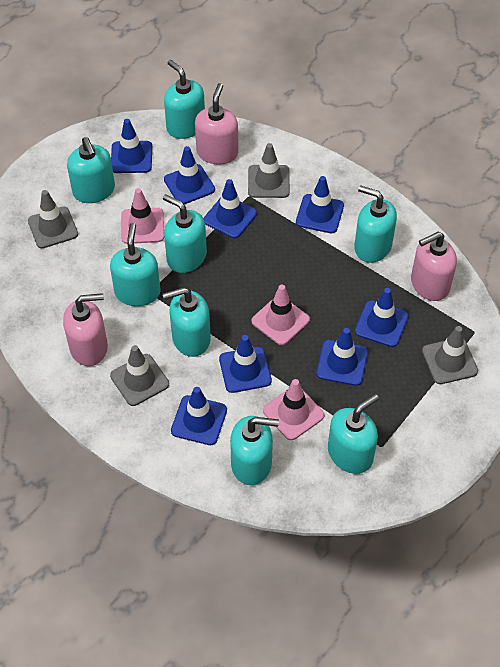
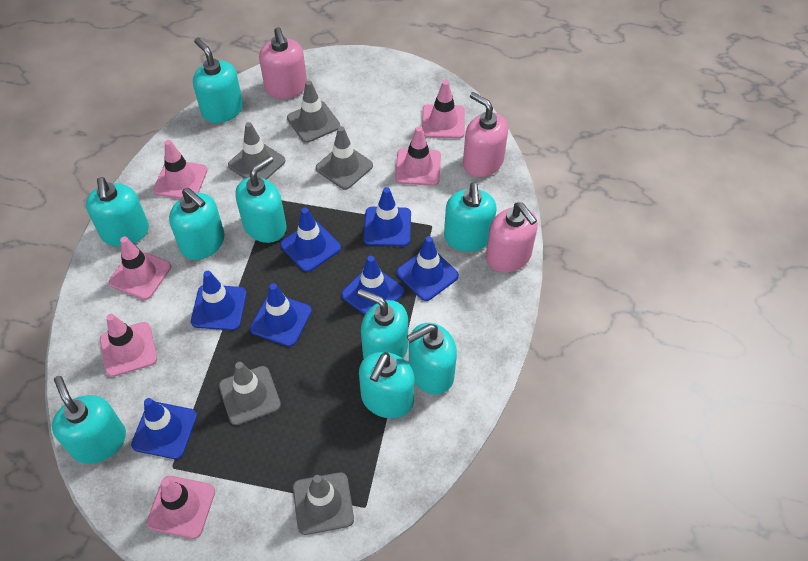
blue traffic cone: [111,119,152,173] [164,146,215,204] [171,387,227,445] [204,179,257,238] [219,335,272,393] [296,176,344,233] [316,328,368,386] [355,288,409,347] = 8 -> [131,398,197,459] [191,271,247,330] [250,283,312,347] [280,208,341,272] [341,256,404,315] [363,187,411,246] [397,236,459,301] = 7
grey traffic cone: [28,190,78,248] [110,345,169,406] [248,143,290,198] [422,326,478,384] = 4 -> [219,362,281,425] [228,122,285,180] [287,81,340,143] [293,472,354,535] [316,126,373,190] = 5
pink traffic cone: [121,188,164,244] [251,285,310,345] [263,379,324,440] = 3 -> [100,314,157,377] [109,237,171,300] [147,476,215,539] [153,140,207,199] [395,126,441,186] [422,80,465,139] = 6
turquoise soap dispenser: [67,137,115,203] [110,223,161,306] [163,194,207,273] [163,287,211,357] [164,60,205,139] [230,416,279,485] [328,394,379,474] [354,185,397,263] = 8 -> [52,376,126,464] [86,177,149,247] [169,188,225,260] [193,38,243,123] [235,156,287,243] [357,289,408,358] [359,352,414,418] [407,323,457,395] [444,182,496,252] = 9

